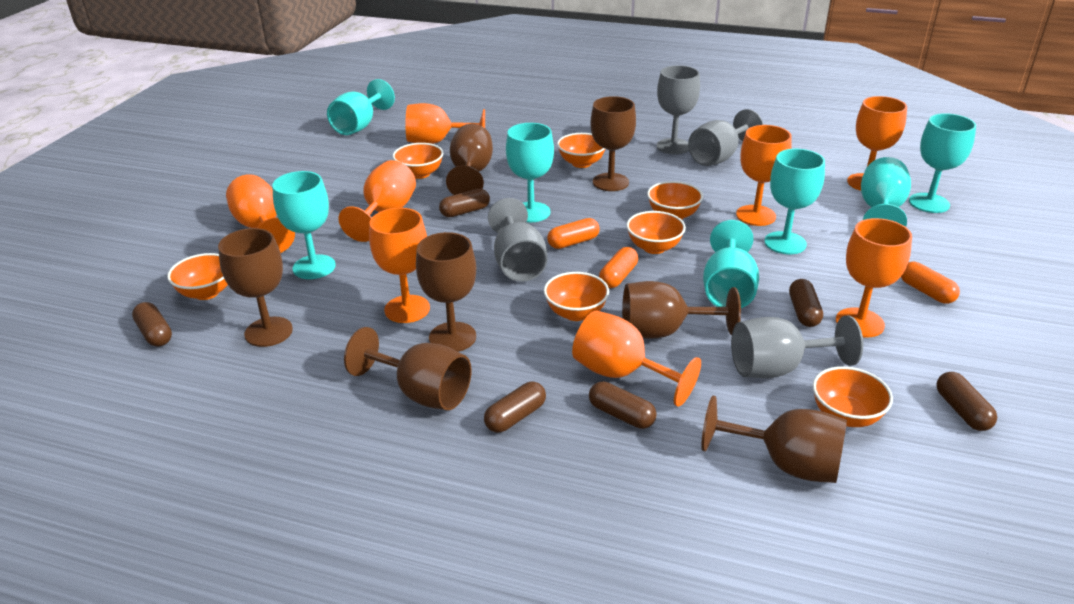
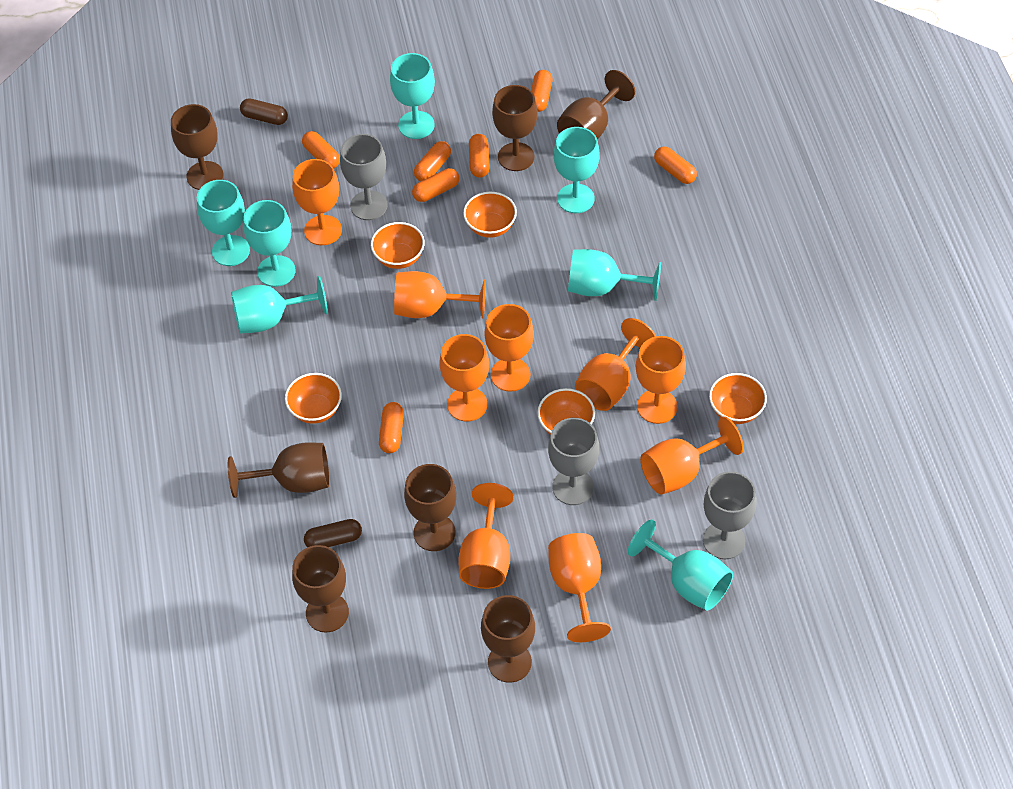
brown capsule: [132,302,172,346] [439,189,490,217] [484,382,546,433] [589,381,657,429] [789,279,823,327] [936,372,997,431] = 6 -> [240,98,288,125] [304,519,362,547] = 2
grey goblet: [488,198,547,282] [657,65,700,154] [688,109,763,166] [731,315,863,378] = 4 -> [340,134,388,220] [548,418,599,505] [703,471,757,559] = 3
orange bowl: [167,253,228,300] [393,143,443,179] [544,272,609,321] [557,133,605,168] [626,211,686,254] [647,181,703,220] [813,366,893,427] = 7 -> [285,373,342,424] [371,222,425,269] [463,192,517,238] [537,388,595,435] [709,373,767,424] = 5
orange capsule: [547,218,600,249] [599,247,638,288] [901,262,960,304] = 3 -> [302,131,340,168] [379,402,404,453] [412,168,459,202] [414,141,451,181] [469,134,490,178] [531,70,553,112] [654,146,697,184] = 7
orange goblet: [226,174,295,253] [339,160,416,242] [369,208,430,323] [405,103,485,144] [572,310,701,407] [736,125,792,226] [836,218,912,338] [847,96,907,191] = 8 -> [292,159,342,245] [394,271,486,318] [440,334,489,422] [458,483,514,589] [484,304,534,392] [548,533,611,642] [575,318,656,411] [636,336,686,424] [640,416,744,495] = 9

